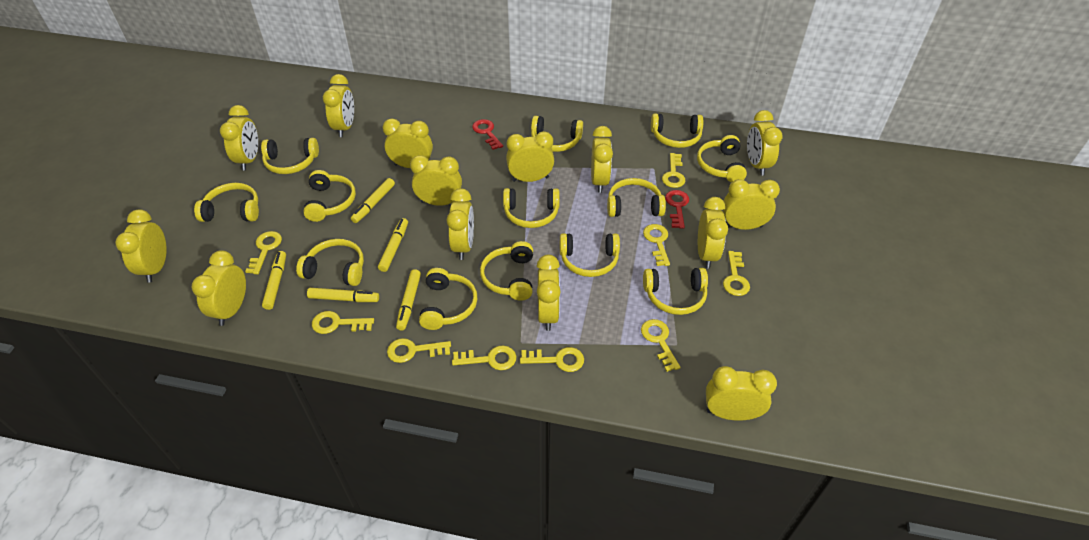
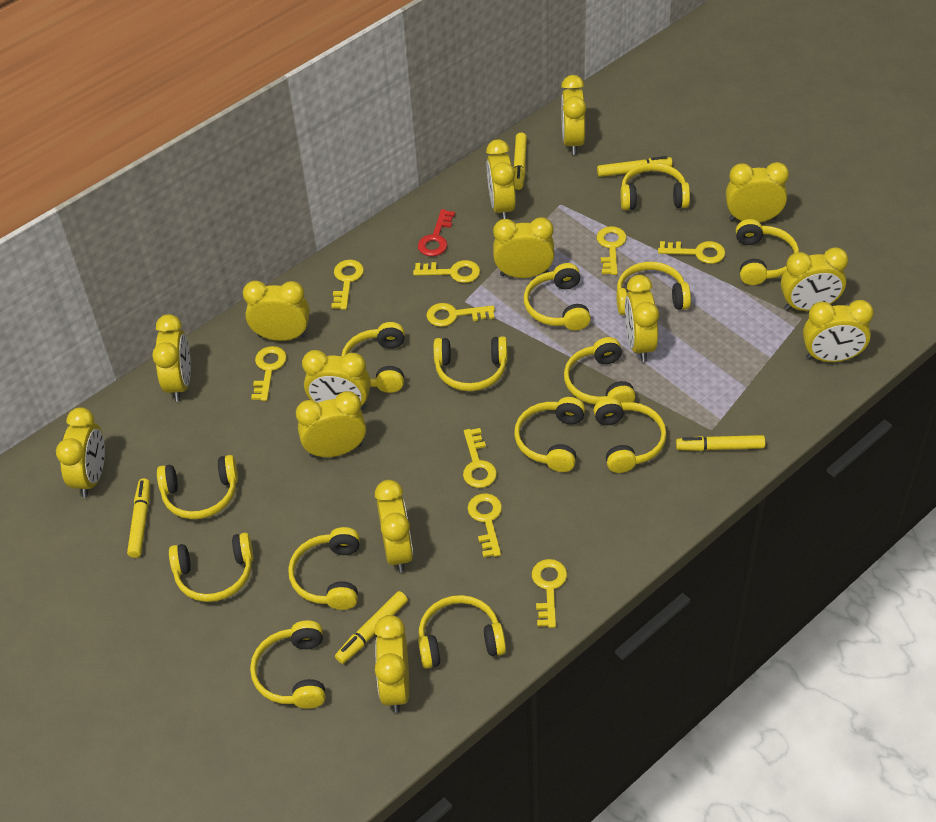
red key: [472,119,503,150] [665,190,689,229] = 2 -> [418,209,455,256] = 1
yellow headphones: [194,183,259,222] [261,138,319,174] [296,239,364,286] [303,170,356,222] [419,268,477,330] [480,241,533,301] [503,188,560,228] [531,116,583,152] [560,233,620,277] [607,178,666,217] [643,268,708,315] [651,113,703,148] [697,135,747,183] = 13 -> [157,455,238,519] [169,533,253,602] [250,620,325,709] [288,527,360,610] [342,322,405,393] [418,595,506,669] [434,336,508,391] [514,397,585,472] [524,263,591,331] [564,337,636,404] [594,398,667,473] [616,262,691,315] [621,163,690,210] [736,219,799,285] = 14

